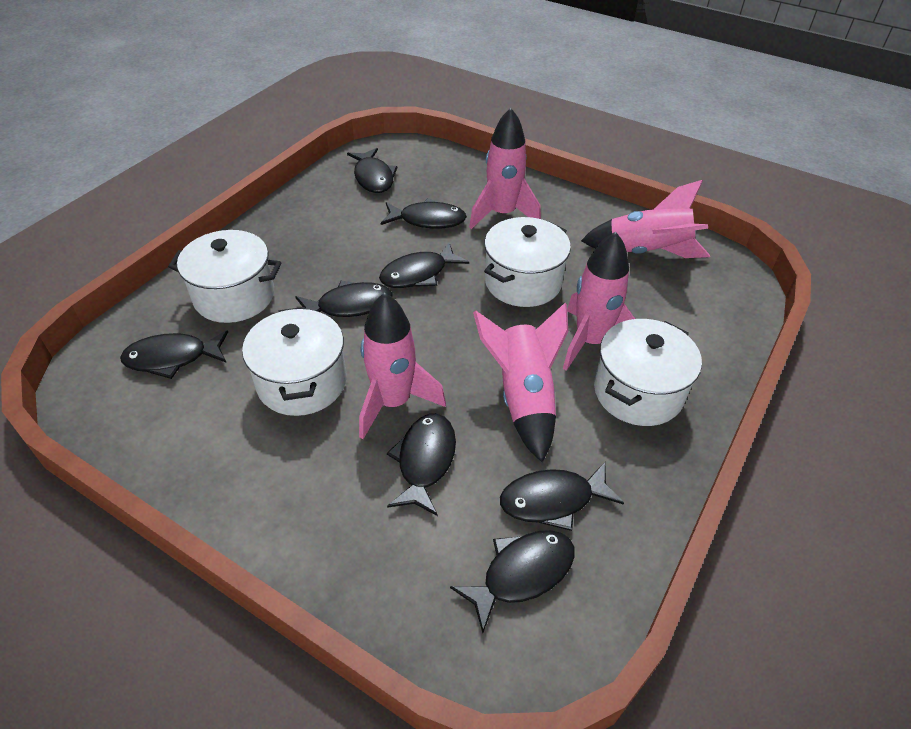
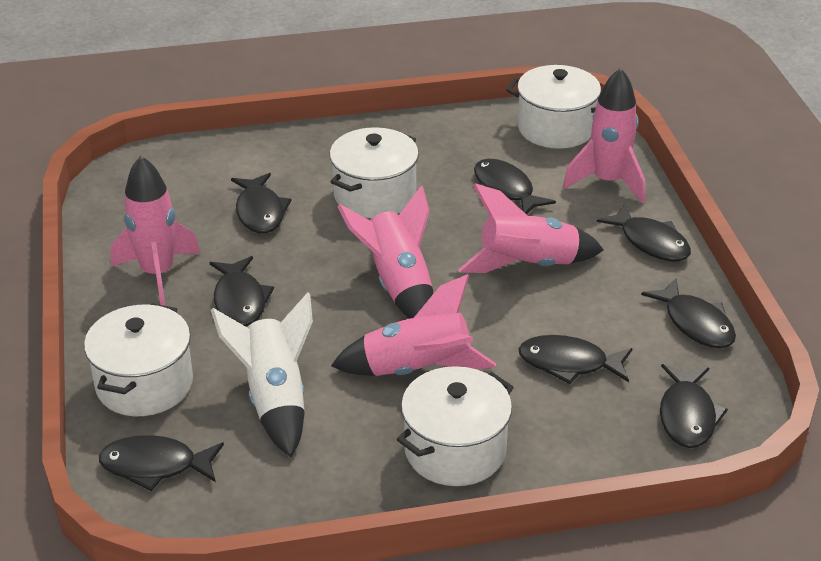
white rocket: none = 0 -> [211,292,313,457] = 1

